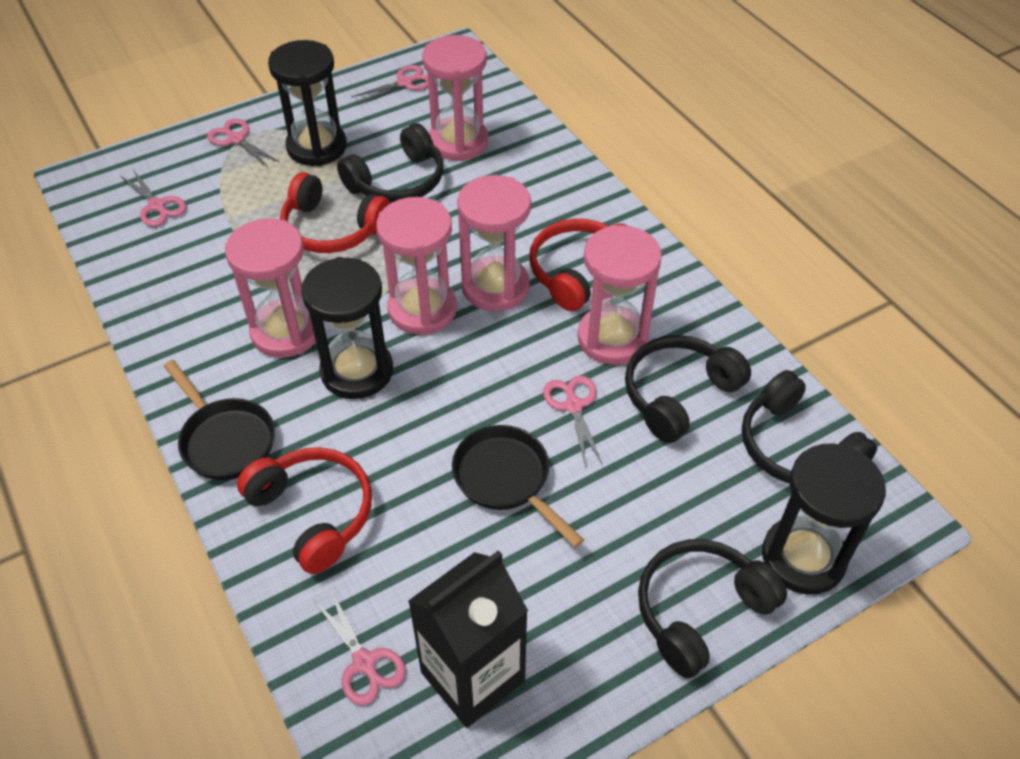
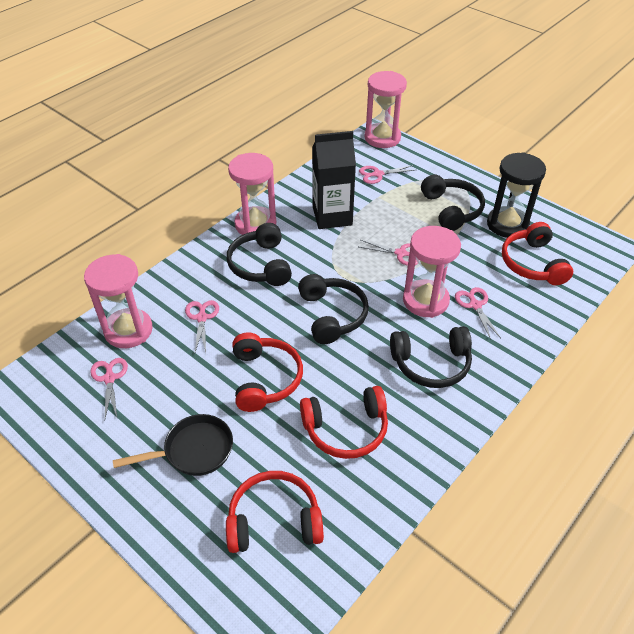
black hourglass: [268,40,347,166] [301,257,393,399] [762,443,886,595] = 3 -> [487,152,546,238] = 1
black pan: [164,360,275,480] [452,425,584,547] = 2 -> [113,414,233,476] = 1
pink hourglass: [225,219,316,358] [376,197,457,335] [422,35,488,161] [457,175,531,311] [577,225,662,365] = 5 -> [84,254,153,348] [228,153,276,235] [364,71,407,148] [403,226,461,318] = 4
red headphones: [237,447,372,574] [280,172,390,253] [529,219,628,311] = 3 -> [226,471,324,553] [232,333,303,412] [300,386,388,459] [502,222,573,285] = 4

